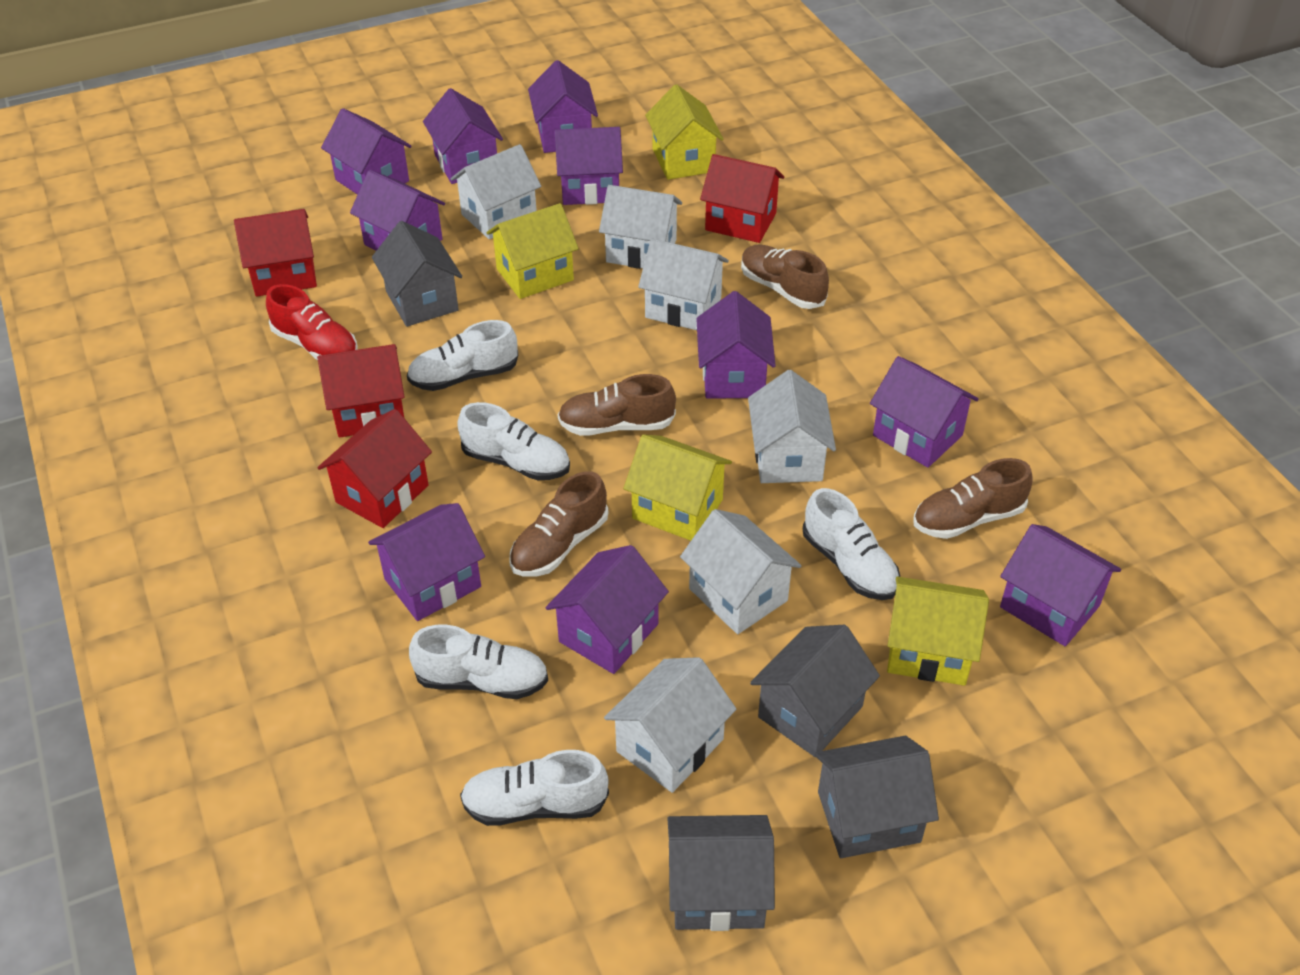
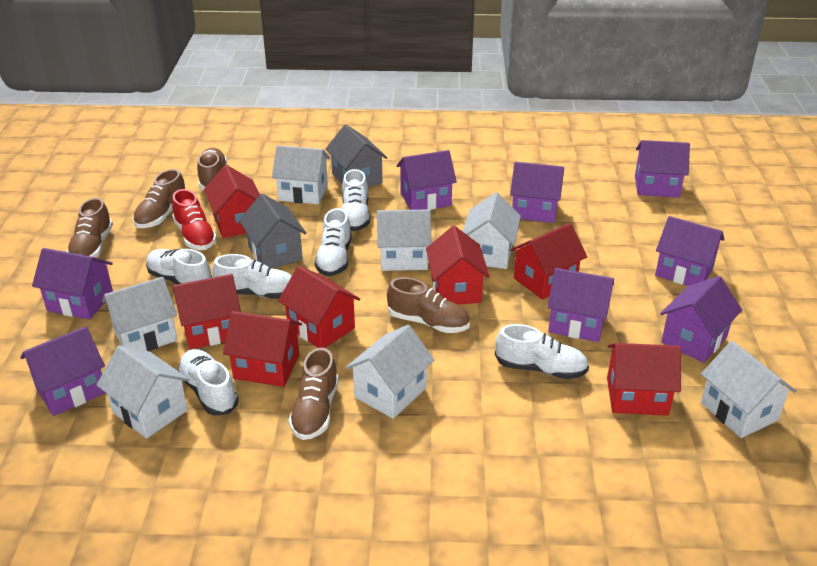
brown shoe: [509,471,608,577] [558,374,676,436] [741,245,829,309] [913,458,1033,539] = 4 -> [67,198,113,258] [133,169,185,228] [197,148,227,190] [289,348,339,440] [387,277,470,333] = 5
grey house: [372,221,462,327] [668,815,775,931] [750,625,880,757] [815,736,939,858] = 4 -> [239,193,307,269] [325,124,387,187] = 2
purple house: [321,108,412,195] [350,170,445,251] [368,503,485,621] [423,88,503,184] [528,60,598,153] [546,545,669,674] [555,127,623,205] [696,291,776,399] [870,356,979,468] [1000,524,1121,646] = 10 -> [20,326,105,416] [32,248,113,320] [396,150,457,210] [510,162,564,223] [547,268,614,342] [635,140,690,198] [655,216,724,286] [660,276,742,363] = 8
red house: [234,209,317,297] [317,344,405,438] [318,409,432,528] [700,154,784,243] = 4 -> [173,274,241,349] [204,165,260,238] [223,311,302,387] [278,266,360,348] [426,226,490,305] [510,223,587,300] [607,343,681,416] = 7
white house: [450,144,541,239] [599,185,682,269] [604,657,736,793] [638,239,729,330] [680,509,802,634] [748,370,836,483] = 6 -> [97,345,190,439] [102,277,177,351] [272,145,330,204] [345,325,434,419] [377,209,432,271] [463,192,521,269] [701,341,796,438] = 7
white shoe: [407,320,518,391] [409,625,548,699] [457,402,570,480] [460,750,609,826] [803,488,900,600] = 5 -> [146,248,212,284] [178,349,239,416] [212,254,292,299] [315,208,352,276] [341,169,370,231] [495,324,589,379] = 6
yellow house: [486,203,579,299] [623,434,732,541] [645,84,724,180] [887,576,989,686] = 4 -> none = 0

